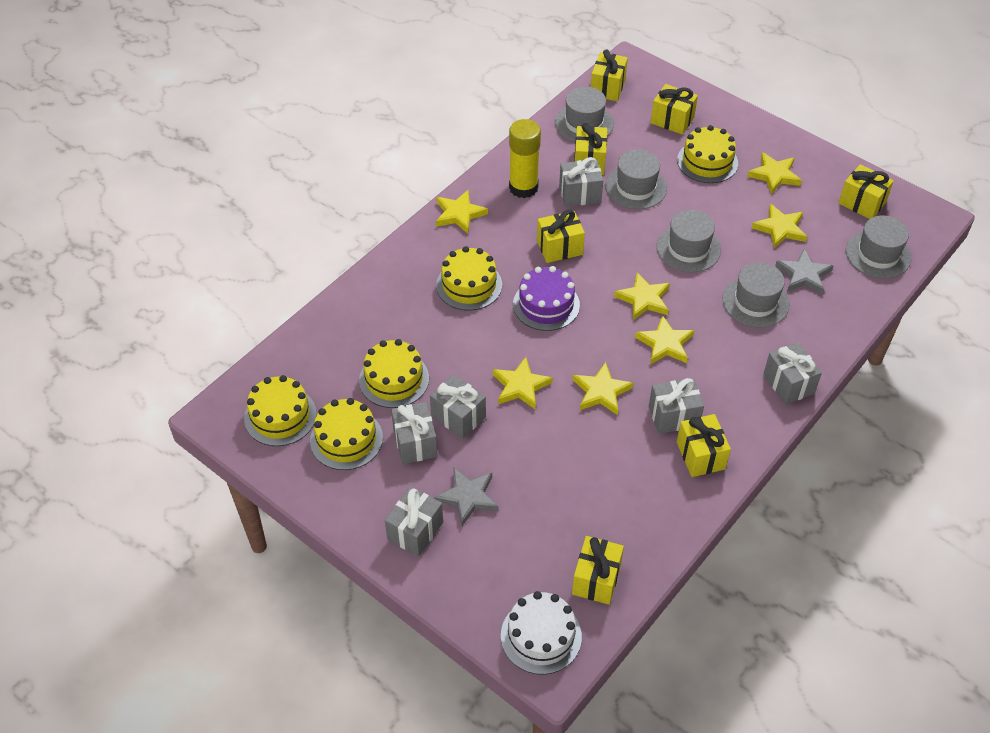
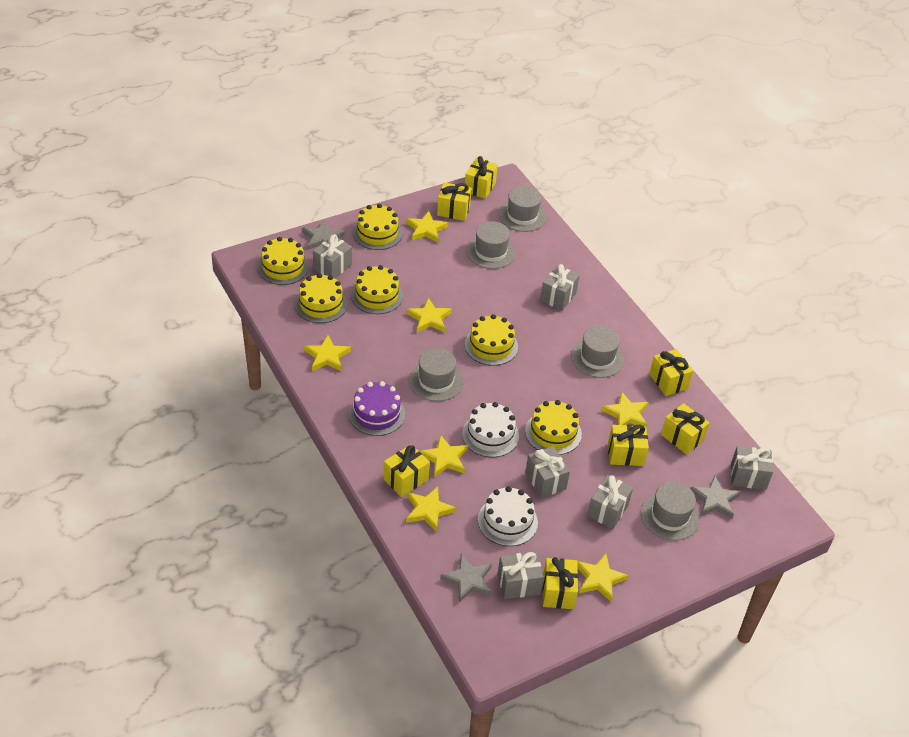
grey star: [434,467,498,526] [775,249,833,295] = 2 -> [302,219,345,250] [440,554,492,603] [690,476,741,519] = 3
white cake: [501,591,582,675] = 1 -> [462,402,519,457] [478,486,538,546] = 2
yellow cake: [244,375,316,446] [310,398,383,470] [359,339,429,408] [436,246,502,311] [677,125,738,183] = 5 -> [257,237,309,285] [295,273,347,323] [351,265,403,314] [353,204,402,250] [465,314,518,366] [525,400,582,455] = 6
yellow glue stick: [509,119,541,198] = 1 -> none = 0

